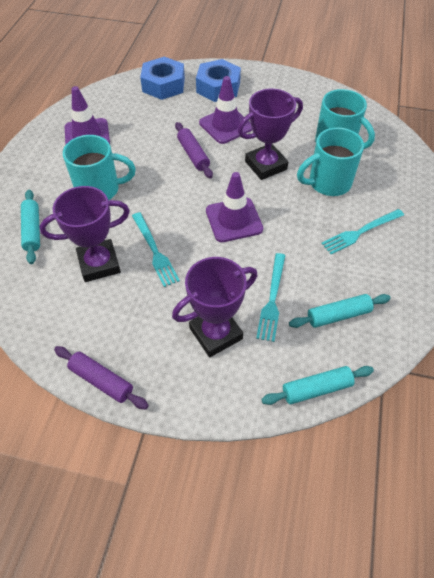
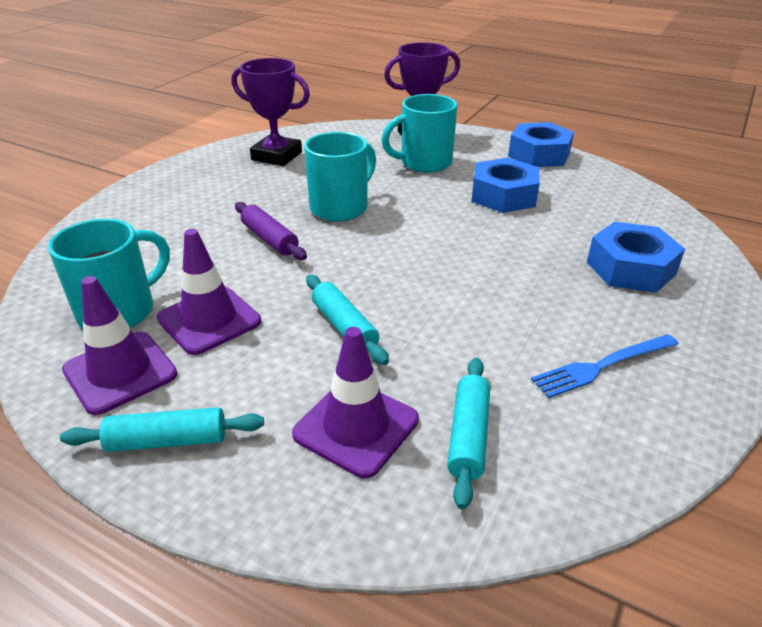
blue fork: none = 0 -> [531,334,679,398] = 1
blue nut: [140,57,185,100] [196,59,241,102] = 2 -> [471,158,540,213] [508,122,574,167] [587,222,685,293] = 3
purple rolling pin: [54,346,149,410] [175,122,213,178] = 2 -> [235,202,307,260] = 1
purple trophy: [40,186,130,282] [172,257,257,357] [238,89,303,180] = 3 -> [231,58,310,166] [384,42,460,135] = 2
turquoise fork: [132,212,180,287] [256,253,286,342] [321,209,404,254] = 3 -> none = 0

